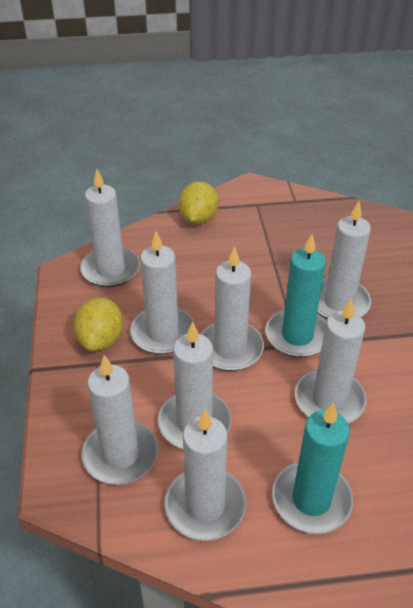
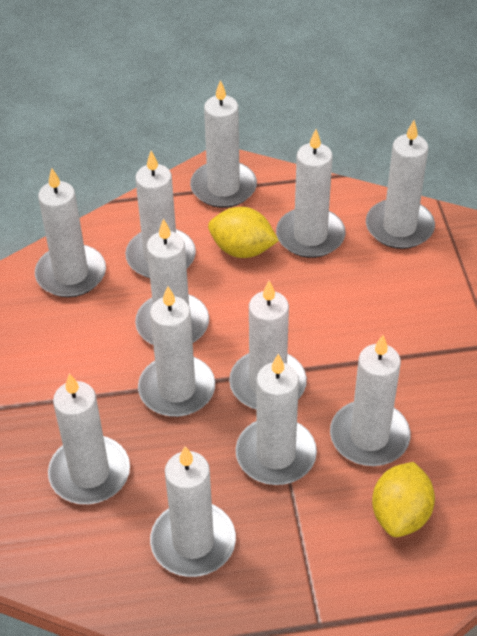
turquoise candle: [265,234,326,357] [272,402,353,534] = 2 -> none = 0
white candle: [80,169,140,287] [81,355,158,485] [130,231,195,354] [158,322,231,449] [165,410,246,541] [201,246,264,371] [295,298,367,424] [318,201,371,319] = 8 -> [35,168,106,297] [48,373,130,504] [125,151,196,278] [135,219,209,345] [138,286,215,417] [150,446,236,577] [190,80,257,208] [229,280,307,409] [236,354,317,485] [276,129,346,258] [330,335,410,466] [366,120,435,249] = 12

